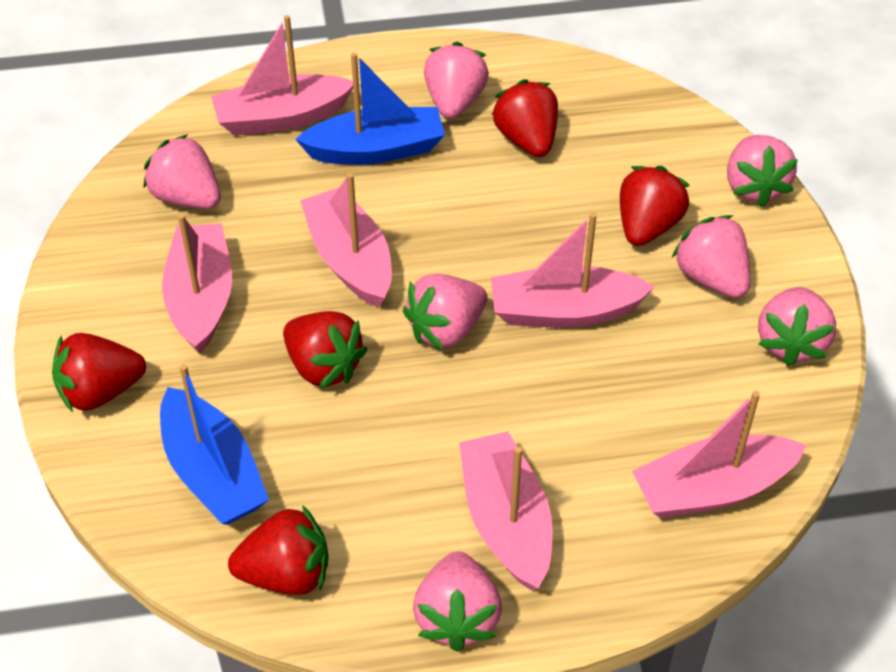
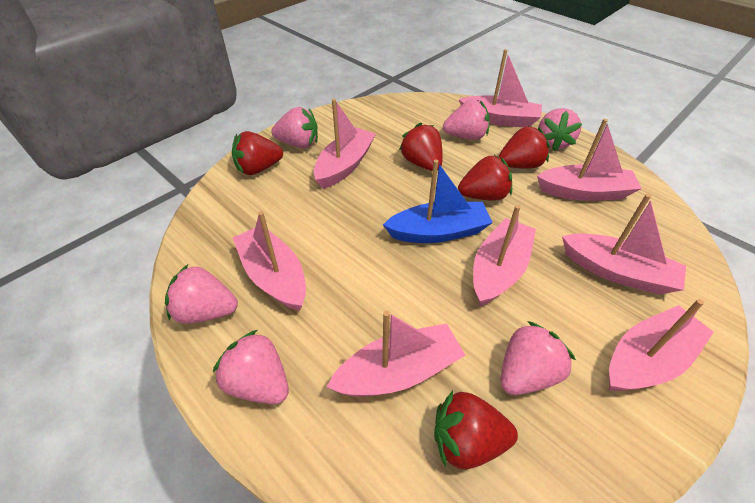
blue boat: [160,364,269,525] [295,52,445,165] = 2 -> [383,159,493,243] = 1
pink boat: [162,214,232,354] [211,15,353,136] [300,173,392,307] [459,431,553,590] [491,213,654,328] [632,390,807,519] = 6 -> [233,211,306,311] [314,99,376,189] [327,311,465,397] [459,49,542,127] [473,205,536,306] [537,119,642,201] [562,194,686,295] [609,299,714,391] = 8
pink strawberry: [143,134,221,209] [403,274,487,350] [413,551,502,651] [424,42,489,119] [672,215,750,298] [727,135,798,207] [758,287,836,366] = 7 -> [165,264,238,324] [213,330,289,404] [271,107,318,148] [443,100,490,140] [500,321,576,395] [538,108,582,151] = 6

